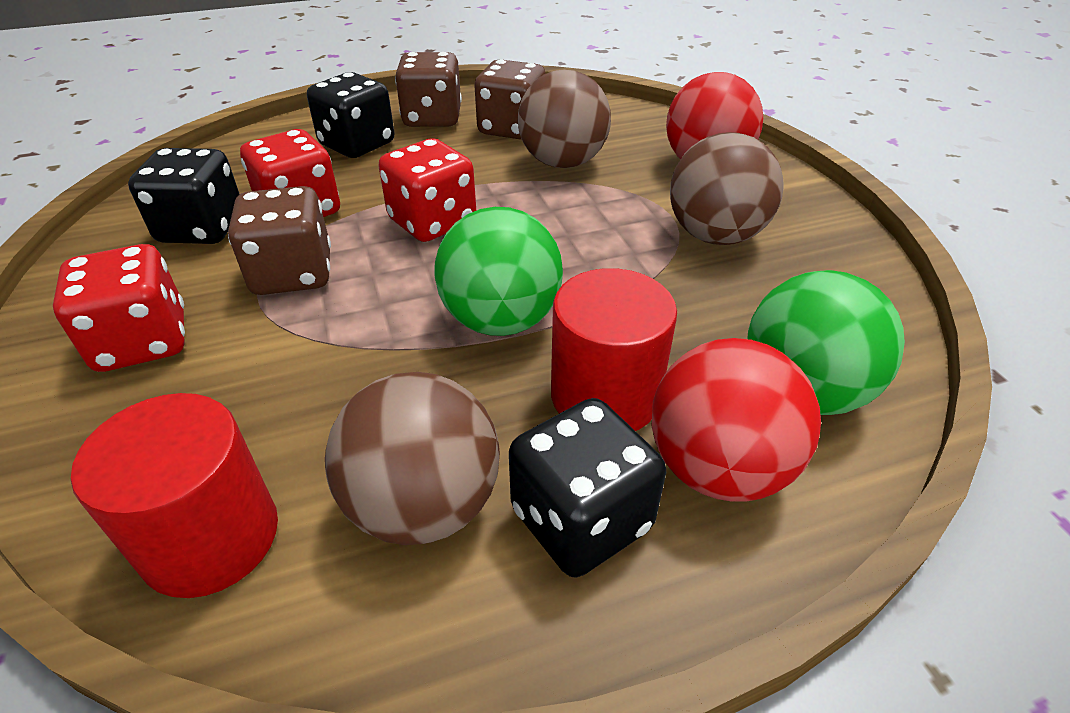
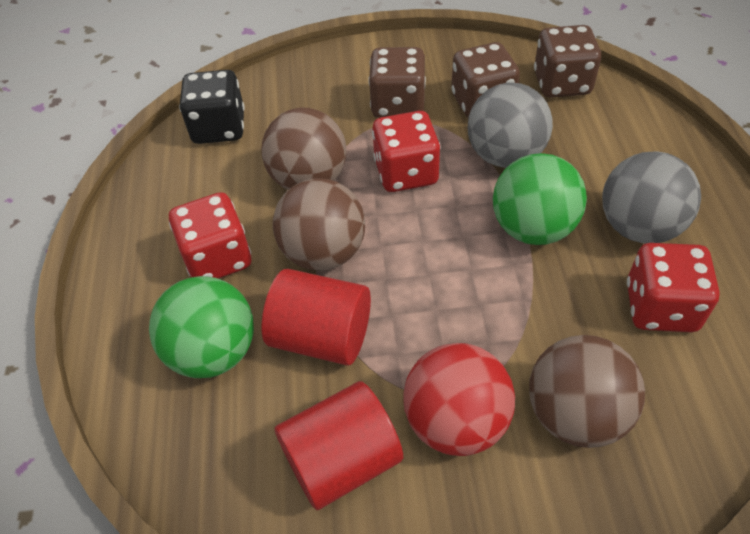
black dice: [128,148,239,244] [307,72,394,158] [509,398,666,578] = 3 -> [179,70,245,144] = 1
grey ball: none = 0 -> [468,83,553,168] [602,151,701,244] = 2
red ball: [652,338,821,502] [666,72,763,159] = 2 -> [403,343,515,456] = 1

